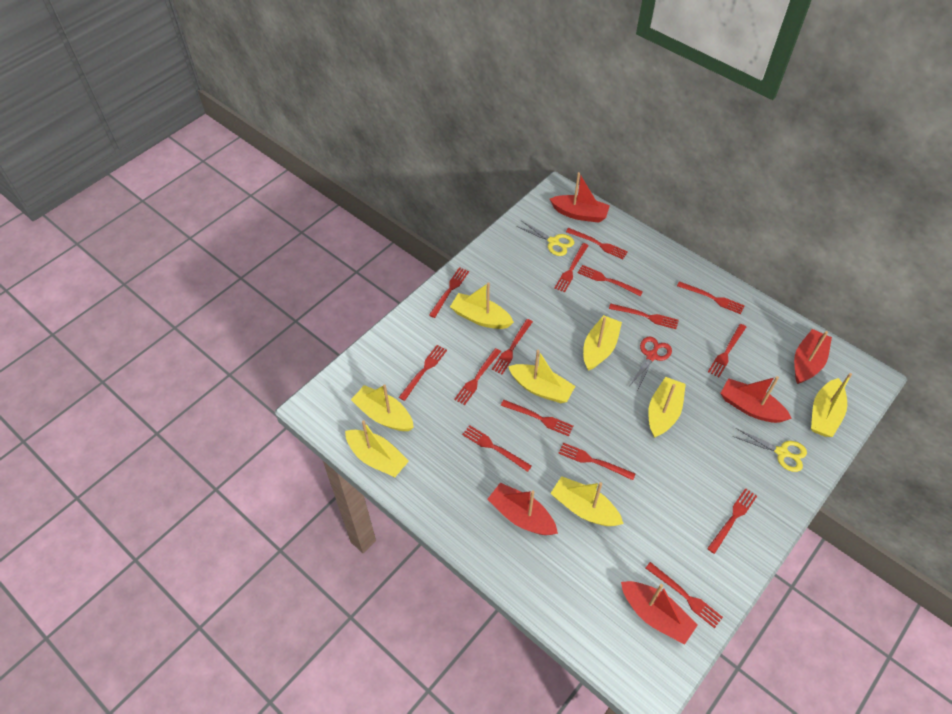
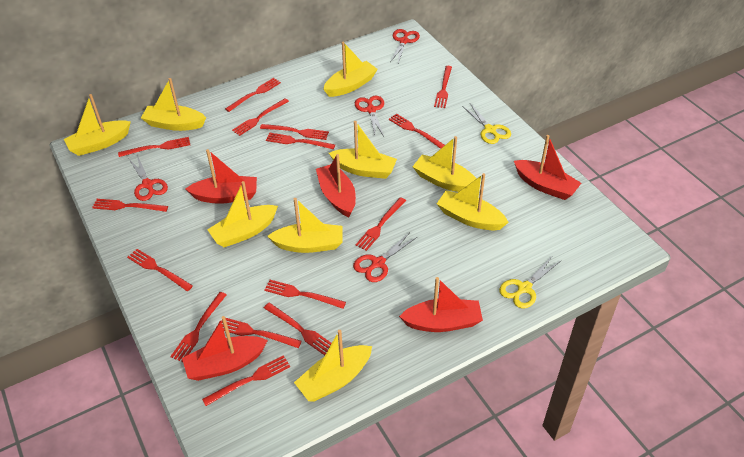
red scissors: [630,337,672,389] = 1 -> [128,155,168,201] [353,232,417,282] [355,96,384,136] [390,29,420,63] = 4
yellow boat: [345,420,409,477] [351,385,414,431] [450,282,514,329] [508,350,575,403] [550,476,624,526] [583,315,622,371] [648,377,686,438] [811,373,852,437] = 8 -> [64,94,131,156] [141,78,206,131] [207,181,278,247] [267,198,342,253] [294,330,372,402] [323,41,378,97] [329,121,397,179] [412,136,477,192] [437,173,509,230] = 9

